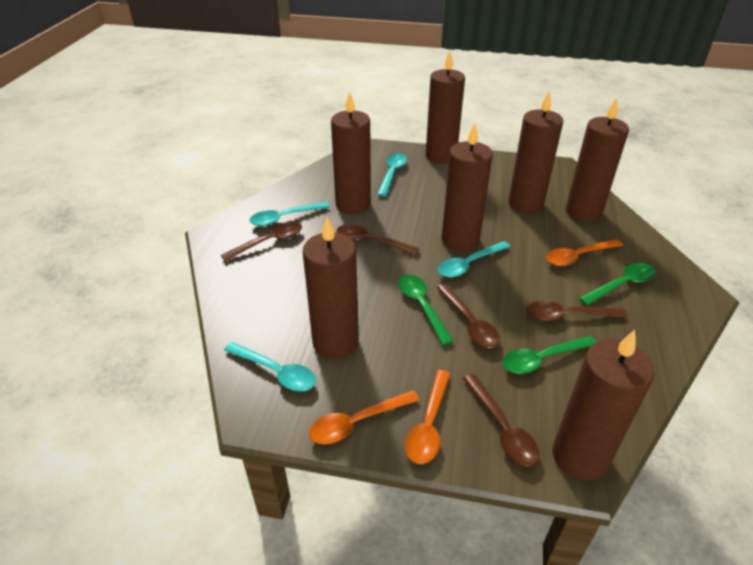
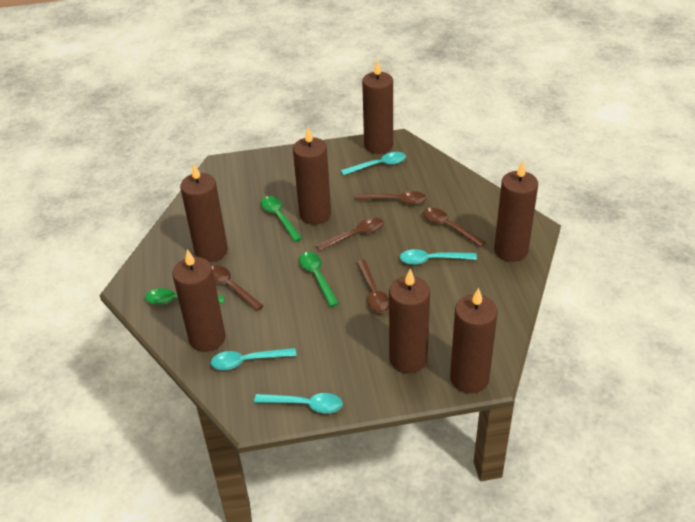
orange spoon: [309,390,419,444] [405,370,450,464] [546,239,623,266] = 3 -> none = 0

